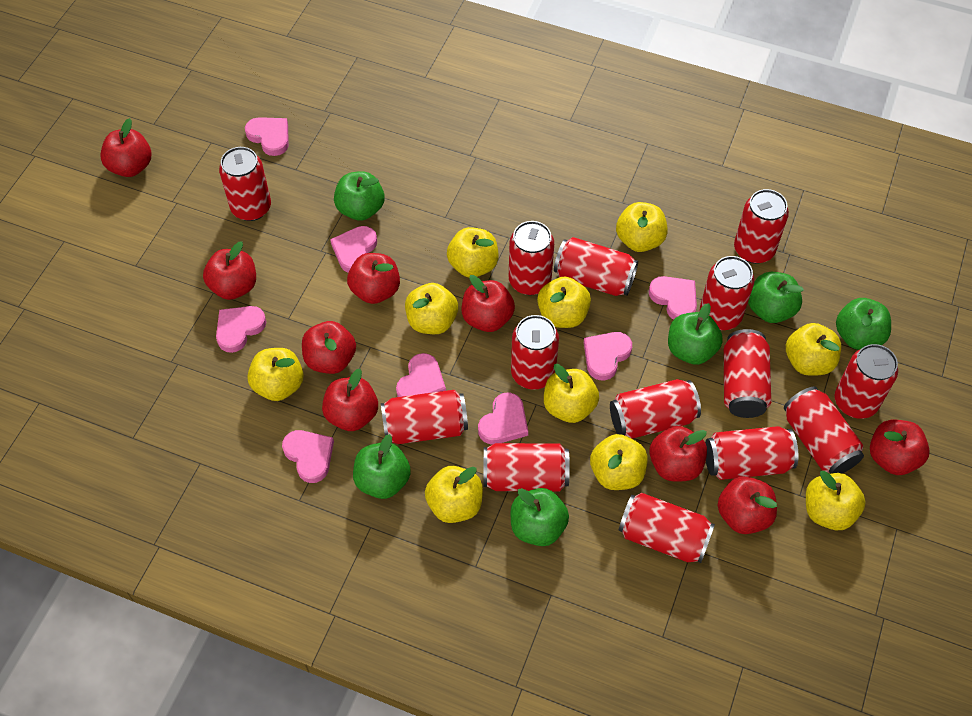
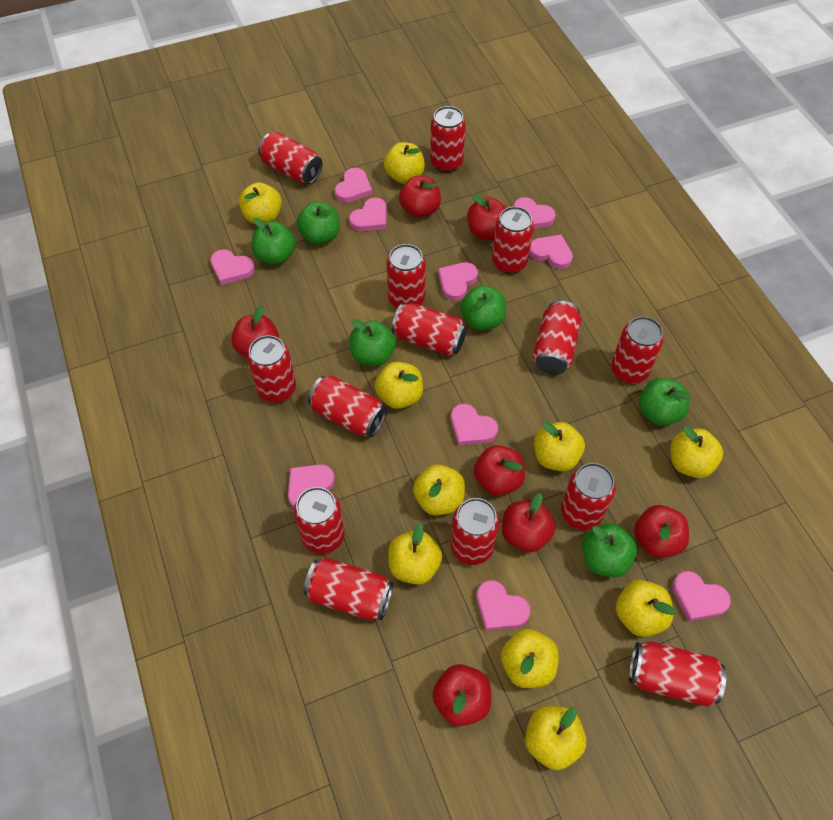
pink heart: [216,306,266,353] [245,117,289,156] [282,430,334,483] [330,226,377,273] [396,353,446,397] [478,393,528,445] [584,332,632,381] [649,276,697,320] = 8 -> [210,249,255,285] [288,464,335,508] [334,168,372,203] [349,198,387,231] [438,262,478,301] [451,404,498,446] [476,580,530,631] [513,197,556,229] [529,235,573,269] [672,571,731,622] = 10
red apple: [100,118,151,177] [203,242,256,300] [302,321,356,374] [322,369,378,431] [347,253,400,304] [462,275,515,332] [649,426,707,482] [718,476,777,534] [870,420,930,475] = 9 -> [231,306,279,357] [399,176,441,218] [432,664,491,726] [467,194,506,240] [474,445,525,496] [502,493,555,552] [634,505,689,558] = 7

